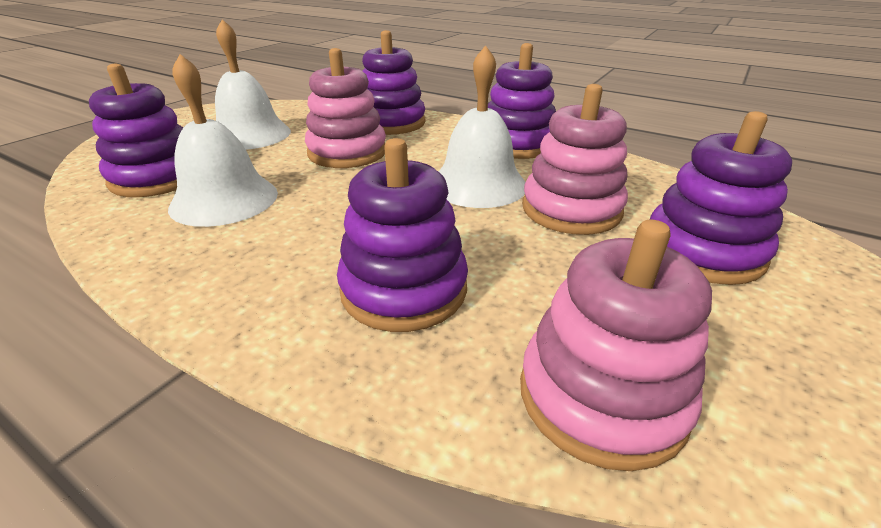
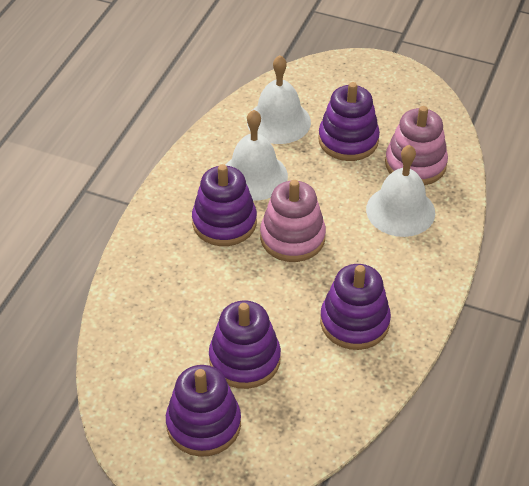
pink stacking toy: [305,48,386,168] [520,220,712,471] [522,84,628,235] = 3 -> [260,180,326,262] [385,106,448,185] = 2

